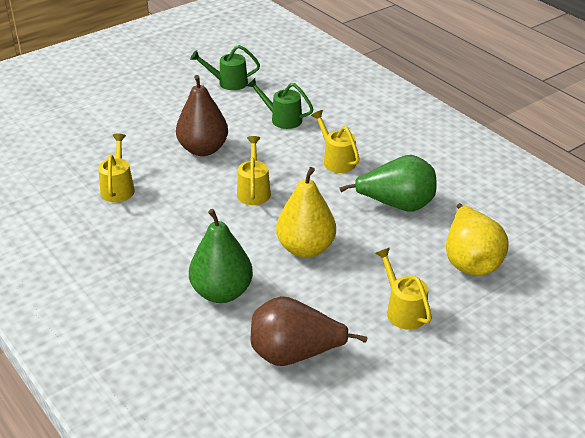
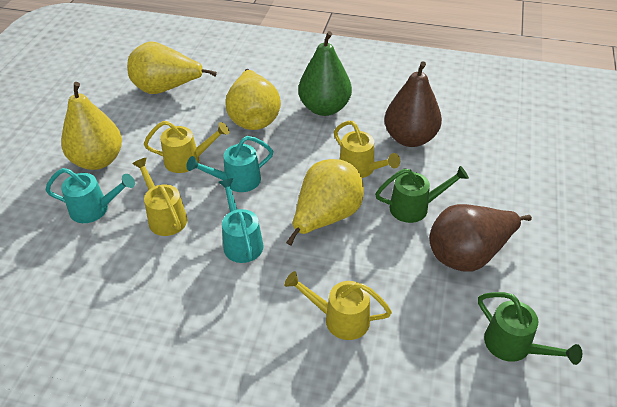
green pear: [189,209,253,303] [339,155,437,212] = 2 -> [298,31,352,116] = 1
turquoise watering can: none = 0 -> [45,168,135,223] [187,136,273,192] [219,178,263,263] = 3
yellow pear: [276,167,336,258] [446,203,509,276] = 2 -> [61,82,122,170] [127,41,217,94] [226,69,281,130] [286,159,364,246] = 4

